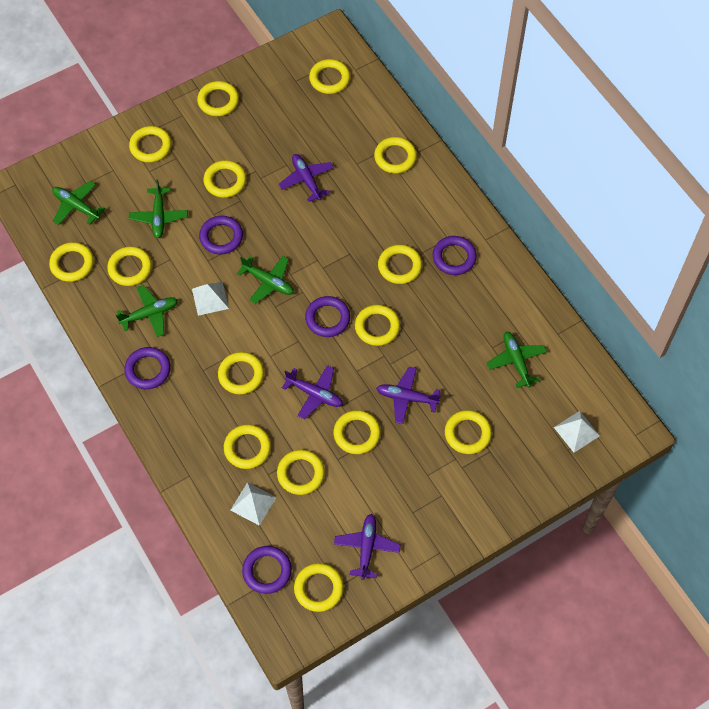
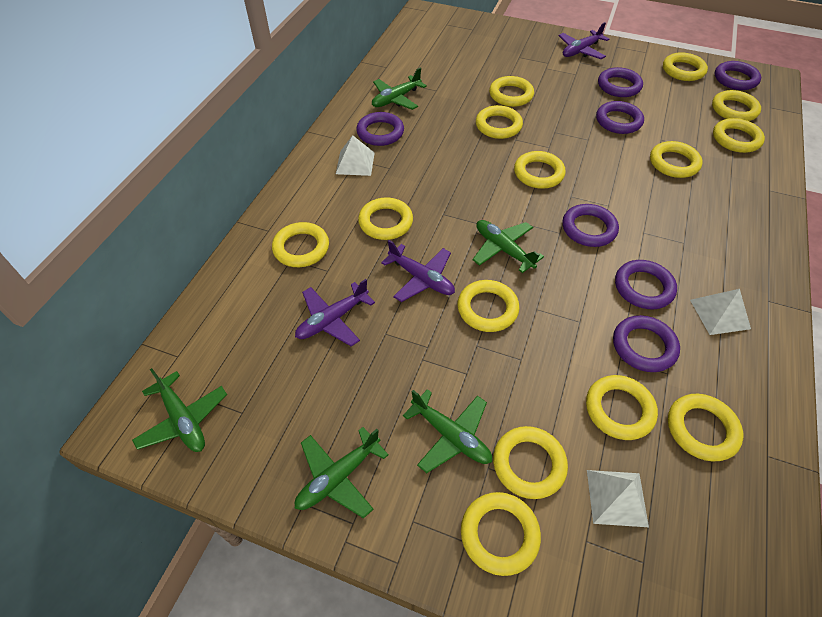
purple plane: [279,154,334,202] [282,365,343,419] [334,514,401,580] [376,367,441,424] = 4 -> [295,279,375,347] [381,240,455,302] [558,22,609,59] = 3
purple ring: [124,347,171,389] [199,216,243,255] [242,546,292,594] [305,296,350,337] [433,236,477,275] = 5 -> [356,112,404,146] [562,204,619,247] [596,101,644,134] [598,67,643,97] [613,315,680,372] [615,260,677,309] [715,61,761,90] = 7
yellow ring: [49,242,94,282] [107,246,152,286] [129,126,171,163] [197,81,239,116] [203,160,246,198] [218,352,264,395] [224,424,271,469] [277,450,325,495] [294,563,344,612] [309,59,350,94] [334,410,381,454] [355,305,400,346] [374,137,417,174] [378,245,422,284] [445,410,492,454] = 15 -> [272,222,329,267] [358,197,413,240] [458,280,519,332] [461,492,541,576] [476,105,523,139] [489,76,534,107] [493,426,568,499] [514,151,566,189] [586,375,658,440] [650,141,702,178] [663,52,708,81] [668,394,743,462] [712,90,761,121] [713,118,765,153] = 14

